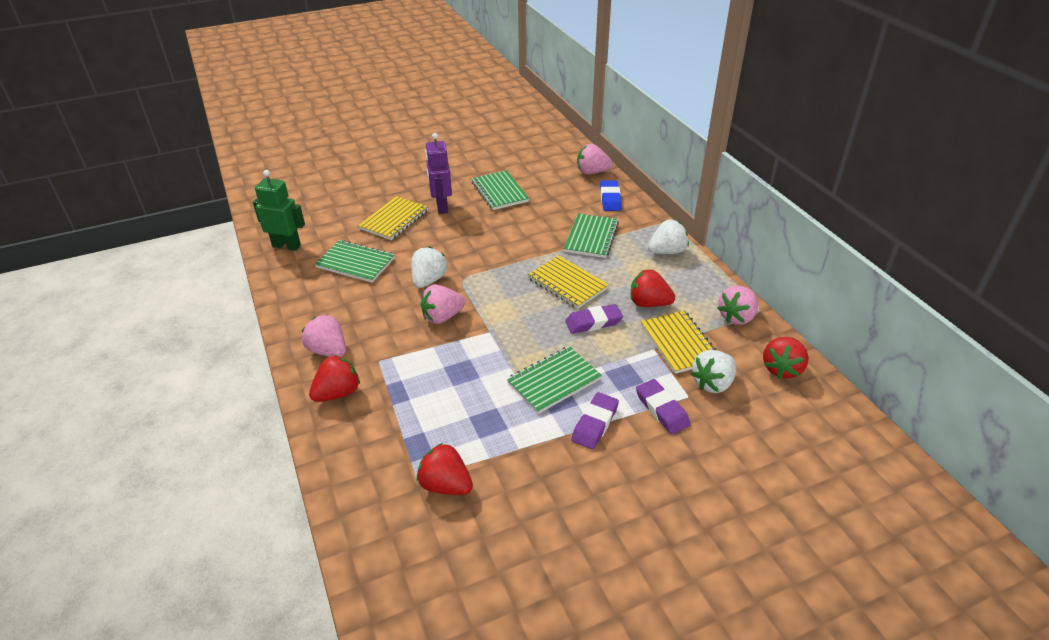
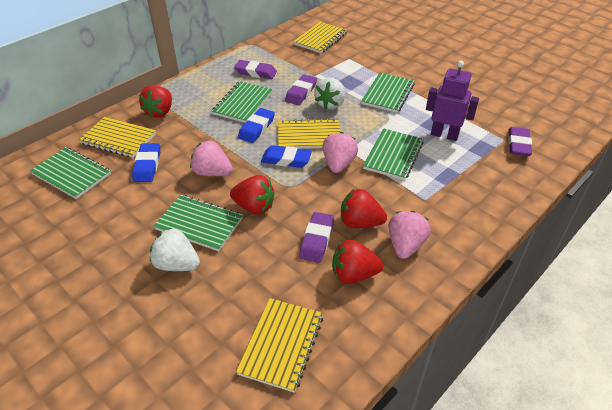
blue eraser: [600,180,621,211] = 1 -> [132,143,160,182] [238,108,275,143] [261,145,312,168] = 3
green notebook: [315,240,395,283] [472,170,529,210] [507,346,602,414] [564,213,619,258] = 4 -> [30,147,111,199] [154,195,243,252] [212,81,273,123] [361,73,415,113] [363,128,424,180] = 5
green robot: [253,170,305,251] = 1 -> none = 0
pink strawberry: [302,315,346,357] [420,284,466,324] [577,144,613,174] [717,286,758,325] = 4 -> [190,141,233,176] [322,132,358,173] [389,211,431,259] = 3
purple eraser: [565,304,623,334] [571,392,619,449] [636,379,691,434] = 3 -> [234,60,277,79] [285,75,317,105] [299,212,334,263] [508,127,532,156] = 4
white strawberry: [411,247,448,288] [648,219,689,254] [691,350,736,393] = 3 -> [150,228,200,271] [314,78,345,110] = 2
yellow notebook: [358,196,428,240] [528,256,609,309] [641,311,716,374] = 3 -> [79,117,156,158] [236,298,323,393] [278,118,340,149] [293,22,347,53] = 4

